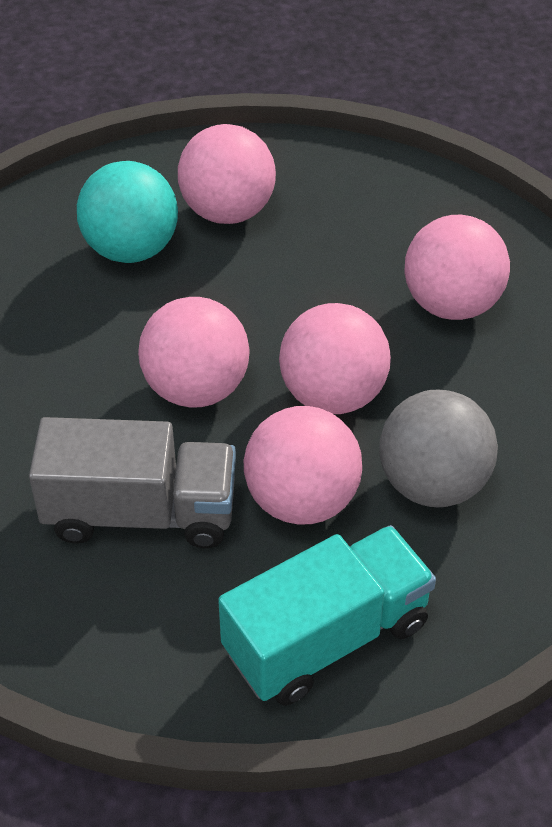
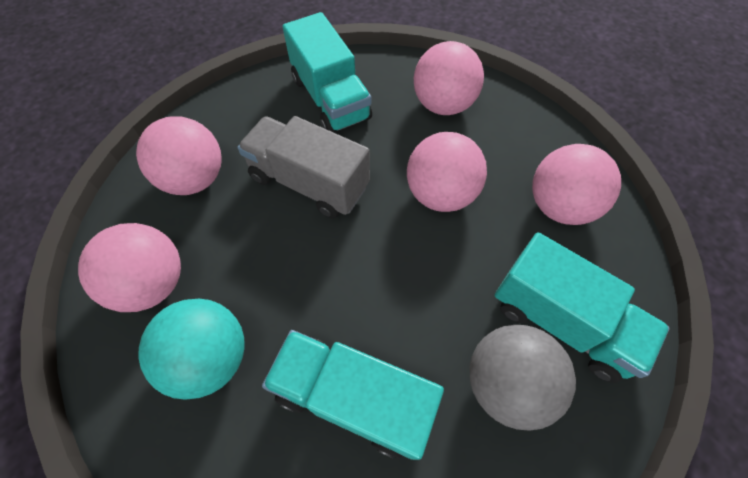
turquoise truck: [218,525,436,706] = 1 -> [262,330,444,460] [283,12,372,132] [495,232,670,383] = 3

